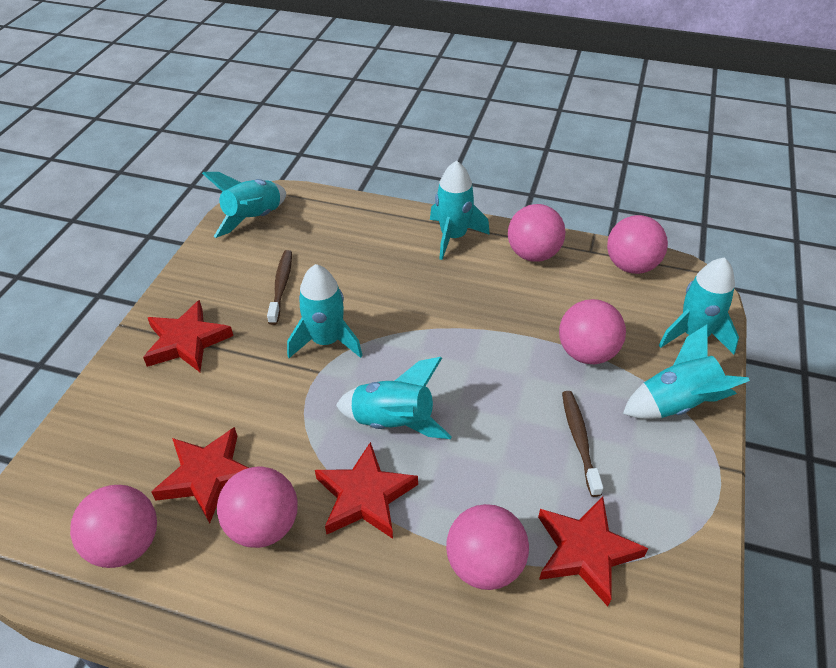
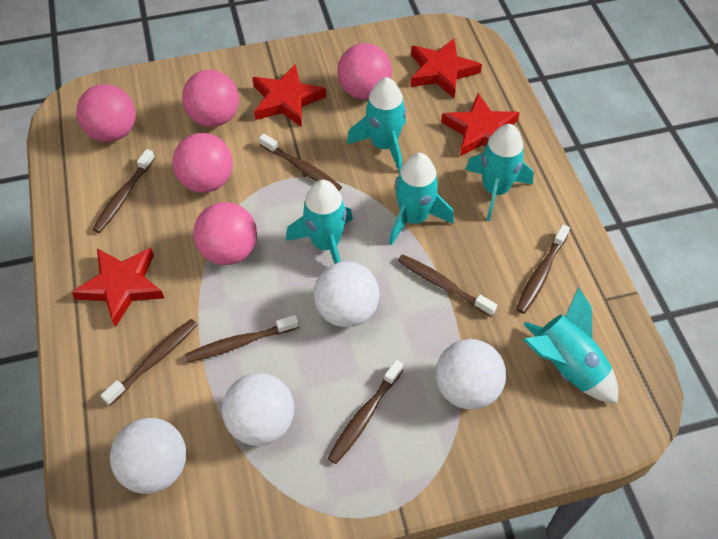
brown toothbrush: [267,250,292,325] [562,391,603,497] = 2 -> [92,149,155,233] [101,319,198,406] [185,315,299,363] [259,134,342,191] [328,360,403,464] [398,254,497,316] [516,224,570,314] = 7
pink ball: [70,485,157,568] [217,467,298,548] [446,504,529,590] [508,204,565,262] [559,299,626,364] [607,215,668,274] = 6 -> [76,84,136,142] [173,133,233,193] [182,70,239,127] [193,202,257,265] [337,43,392,99] = 5
turquoise rocket: [202,172,286,238] [287,264,363,358] [336,357,452,439] [430,161,490,260] [623,325,750,419] [659,257,739,355] = 6 -> [286,180,353,264] [347,77,406,173] [389,153,454,245] [465,124,534,221] [523,287,618,403] = 5
white ball: none = 0 -> [110,418,186,494] [222,373,294,446] [314,261,380,327] [436,339,506,410] = 4

